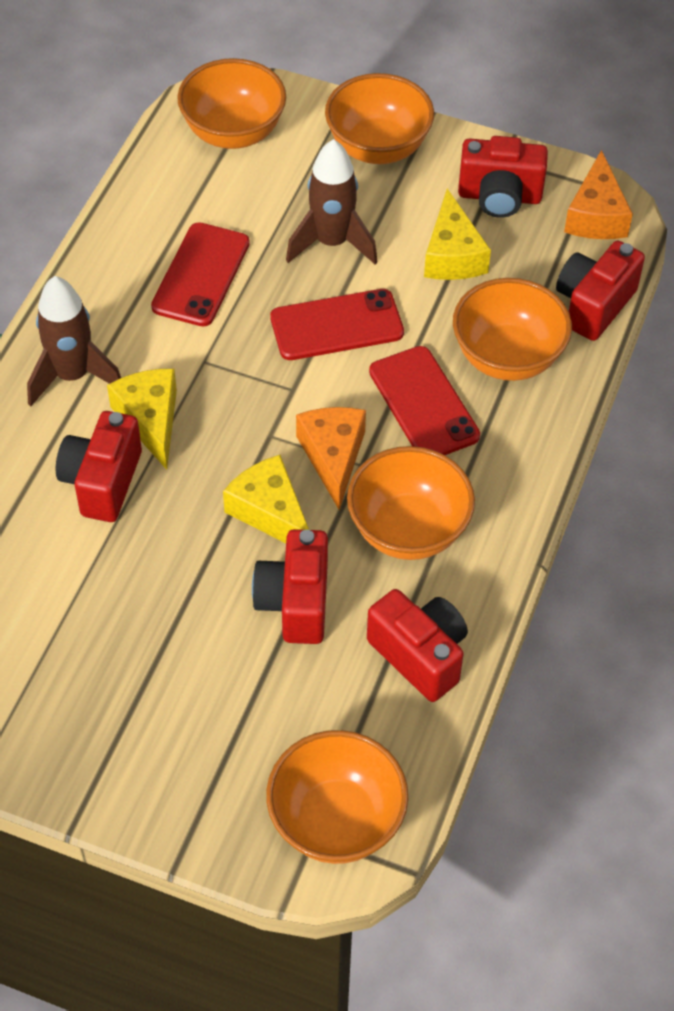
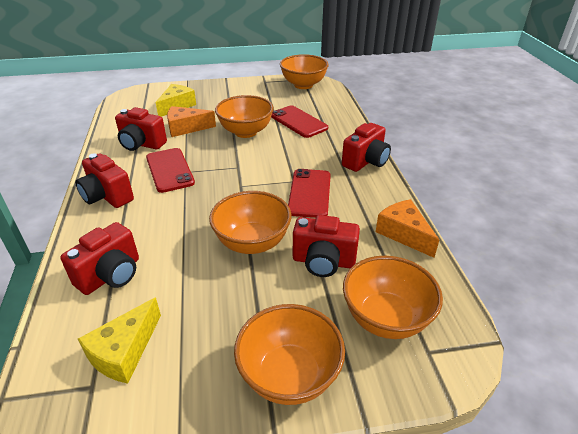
brown rocket: [27,276,121,406] [286,139,378,264] = 2 -> none = 0
yellow cheese: [107,369,177,470] [223,455,309,543] [424,188,491,280] = 3 -> [78,297,161,384] [156,84,196,117] = 2

